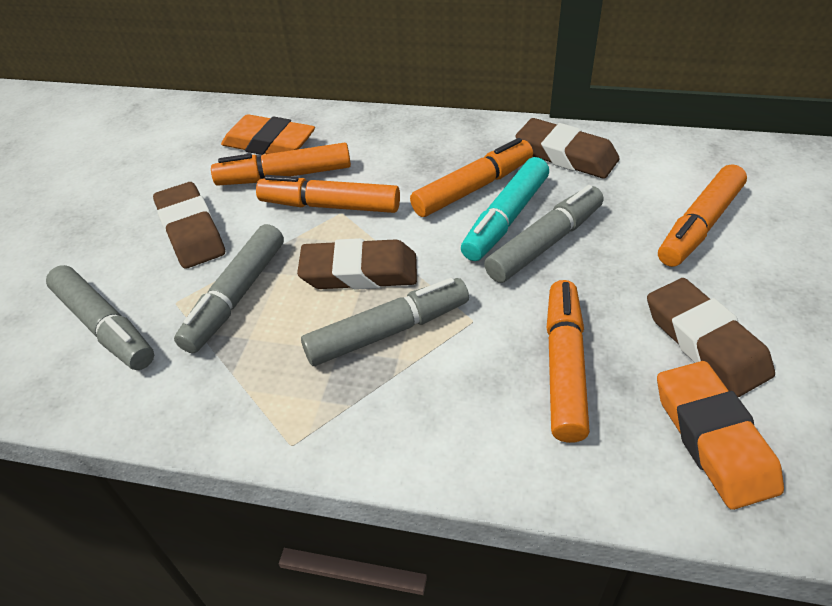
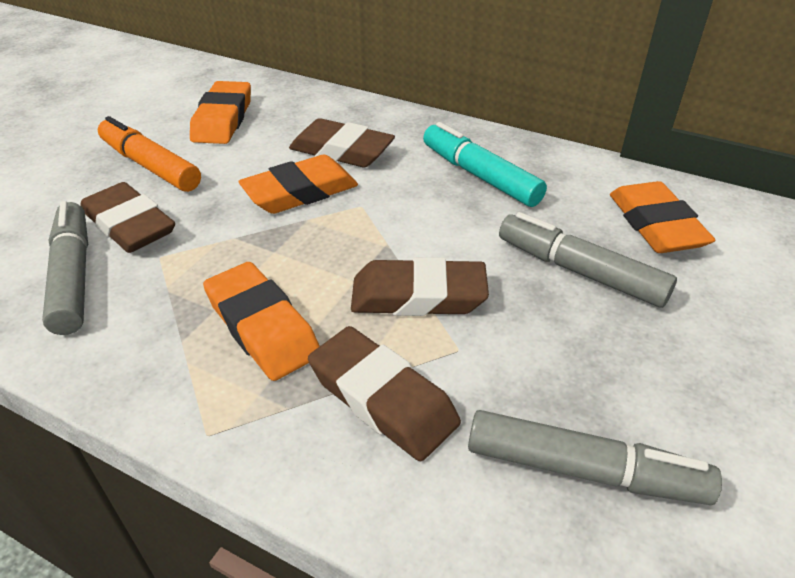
grey marker: [46,265,154,370] [174,224,284,353] [301,278,469,366] [484,185,604,283] = 4 -> [42,201,88,335] [468,410,722,505] [499,212,677,308] = 3
orange eraser: [221,114,315,155] [657,361,784,510] = 2 -> [190,81,251,144] [203,262,320,381] [238,155,358,214] [610,181,715,253] = 4
orange marker: [211,143,351,186] [256,175,400,213] [410,138,533,217] [547,280,590,443] [658,164,747,267] = 5 -> [98,116,201,192] = 1

